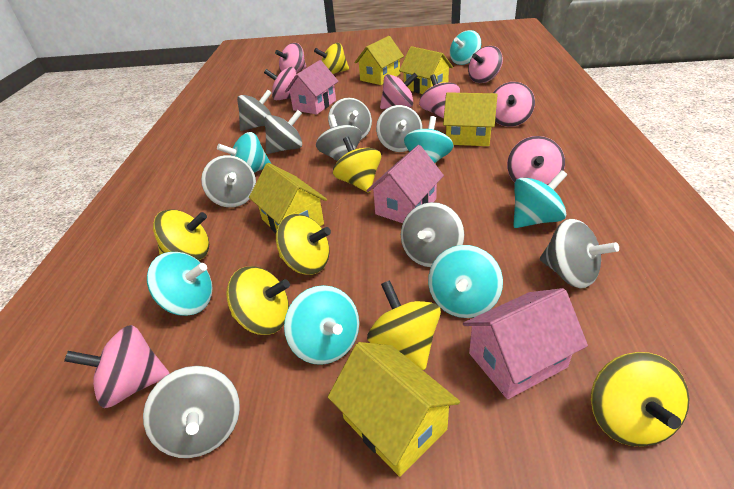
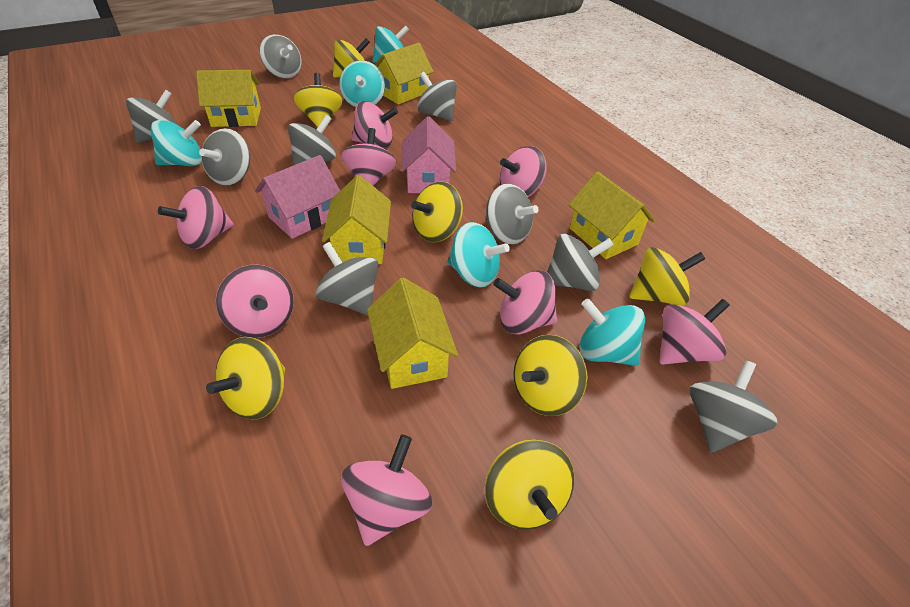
pink house: [285,60,339,115] [366,145,444,223] [463,288,588,399] = 3 -> [255,155,340,239] [401,116,456,193] = 2
turquoise spinning top: [147,252,213,316] [217,132,271,173] [284,285,359,365] [404,116,454,163] [428,245,503,318] [450,30,481,65] [513,170,567,228] = 7 -> [150,120,202,166] [339,60,385,107] [373,26,409,63] [447,222,510,287] [579,298,645,366] = 5

